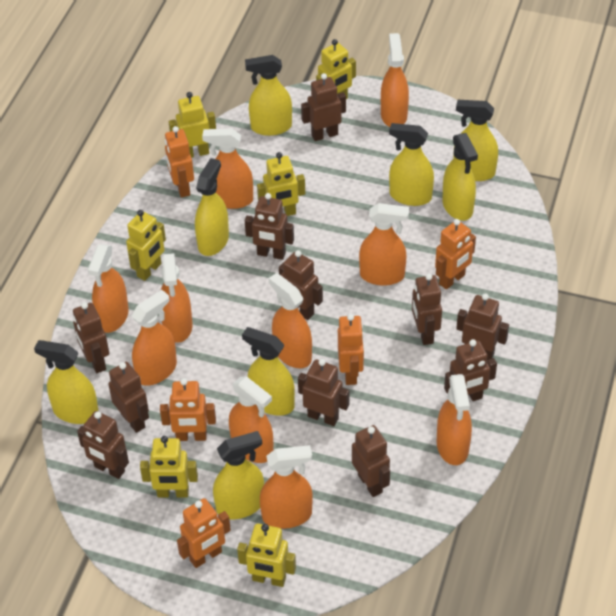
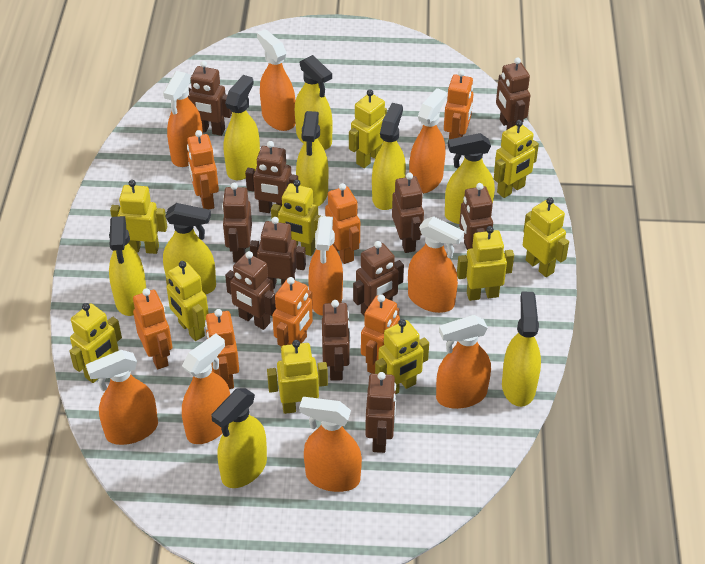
orange robot: [160,378,216,441] [165,126,194,198] [177,498,231,568] [338,314,364,385] [435,219,476,289] = 5 -> [133,288,172,370] [187,130,219,209] [205,309,239,389] [272,277,313,347] [325,183,360,264] [361,294,400,374] [444,70,473,139] = 7
orange spray bottle: [88,244,129,333] [131,290,177,386] [161,253,192,343] [202,129,253,209] [229,376,273,463] [260,445,313,529] [269,273,312,368] [359,203,409,286] [381,33,409,127] [437,374,472,465] = 10 -> [86,350,158,445] [163,71,203,167] [182,333,230,444] [257,29,296,131] [299,397,362,492] [308,216,343,316] [408,216,464,313] [409,88,447,194] [436,315,491,409] = 9
yellow robot: [126,210,166,281] [140,436,198,498] [169,92,216,158] [237,523,296,587] [257,152,305,216] [316,39,356,99] = 6 -> [69,303,122,383] [110,180,167,254] [166,261,209,341] [267,340,328,414] [271,180,320,256] [349,89,387,168] [375,319,429,394] [457,226,514,301] [494,120,539,198] [523,197,569,277] = 10
yellow spray bottle: [34,340,98,424] [195,158,229,256] [213,431,264,520] [242,327,295,416] [245,55,292,136] [389,123,434,206] [443,133,478,221] [453,100,498,181] = 8 -> [109,216,146,316] [163,203,216,294] [211,388,267,488] [224,75,260,180] [295,55,333,150] [296,111,328,206] [372,103,406,210] [445,133,495,224] [502,292,541,407] = 9

